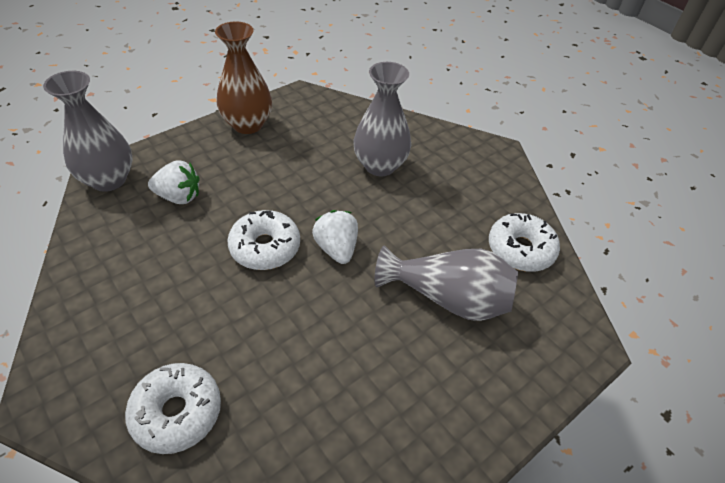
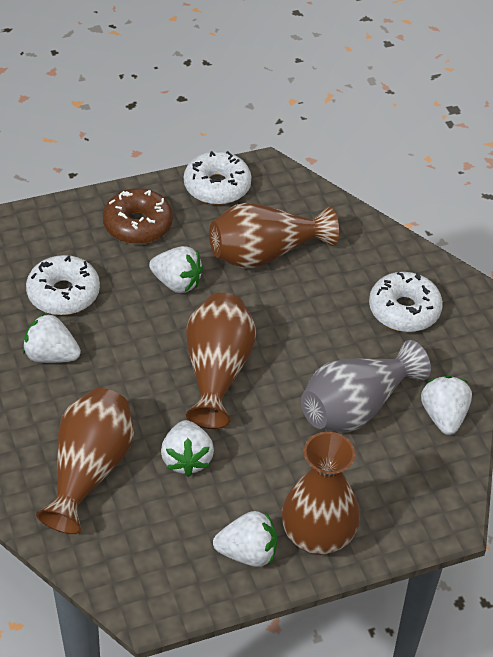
brown donut: none = 0 -> [103,188,173,244] = 1
brown vase: [215,22,272,134] = 1 -> [36,388,134,534] [186,293,256,429] [209,203,339,268] [282,432,360,555] = 4
grey vase: [43,71,133,192] [354,62,411,176] [375,246,518,321] = 3 -> [301,340,431,432] = 1
white strawberry: [148,160,199,204] [312,210,358,264] = 2 -> [23,313,81,363] [149,246,203,293] [161,420,214,477] [213,511,277,567] [421,376,472,435] = 5

